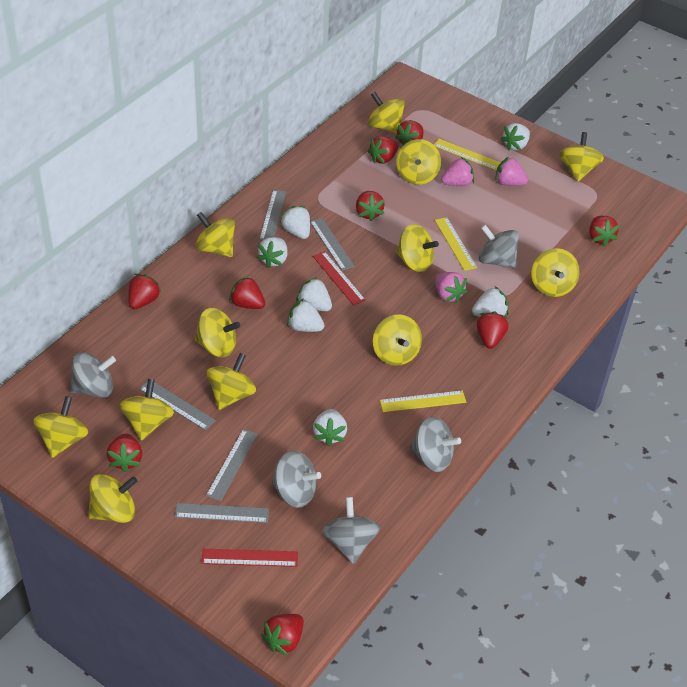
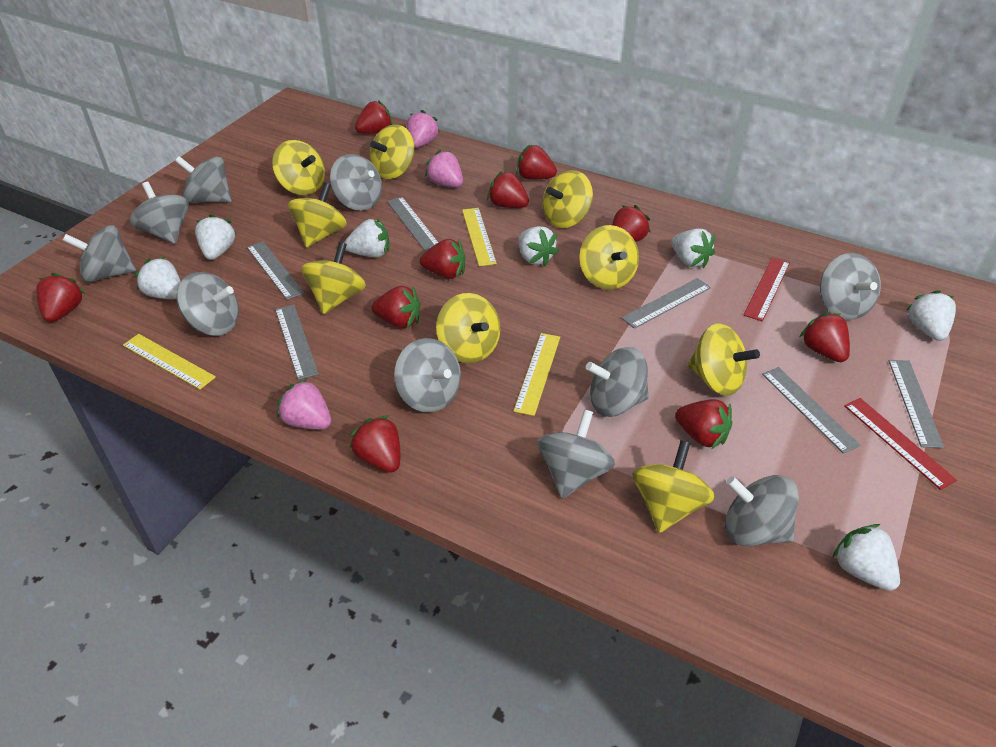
grey ruler: [139,381,216,430] [175,503,269,523] [206,429,258,501] [259,190,286,241] [310,218,355,271] = 5 -> [247,241,304,300] [275,304,319,380] [387,197,439,251] [622,278,711,329] [762,367,861,454] [889,360,944,448] = 6
grey spinning top: [70,352,116,398] [272,451,321,508] [322,497,380,564] [410,417,461,472] [479,225,519,269] = 5 -> [62,225,136,282] [130,182,189,244] [175,156,232,203] [177,272,239,336] [330,154,382,211] [394,338,461,412] [537,409,615,499] [586,347,649,417] [725,475,799,546] [820,253,881,320] = 10
red strawberry: [107,434,142,472] [128,274,161,309] [229,275,265,309] [261,614,304,656] [356,191,385,222] [367,136,398,164] [395,120,424,146] [477,311,508,349] [589,216,620,246] = 9 -> [36,273,86,322] [350,415,400,473] [355,100,393,134] [371,286,421,328] [420,239,465,279] [487,171,529,208] [517,144,557,180] [612,205,651,242] [675,399,732,449] [800,312,850,362] = 10
yellow spinning top: [33,396,88,458] [88,474,137,523] [119,379,174,441] [195,212,235,257] [195,308,240,358] [206,353,256,410] [368,92,405,134] [373,314,422,366] [396,139,441,185] [396,224,439,272] [531,248,580,297] [559,132,604,182] = 12 -> [272,140,325,195] [288,182,347,248] [301,242,366,314] [370,124,415,179] [436,293,500,363] [542,170,593,228] [579,225,639,290] [632,440,715,533] [688,323,760,396] = 9

